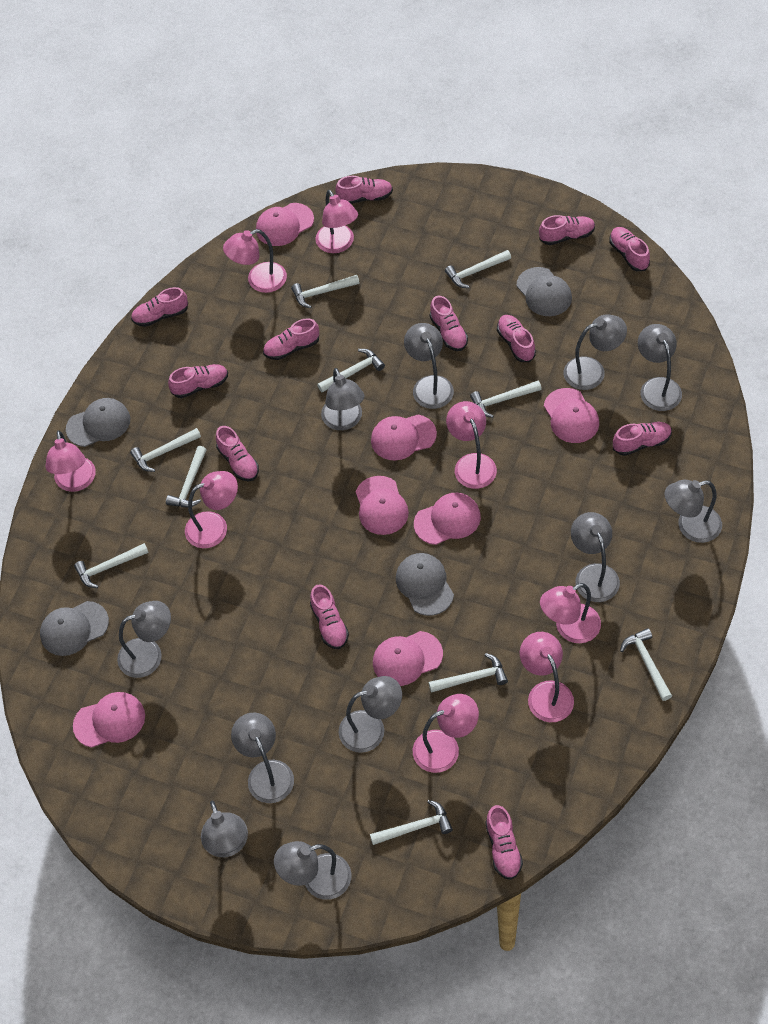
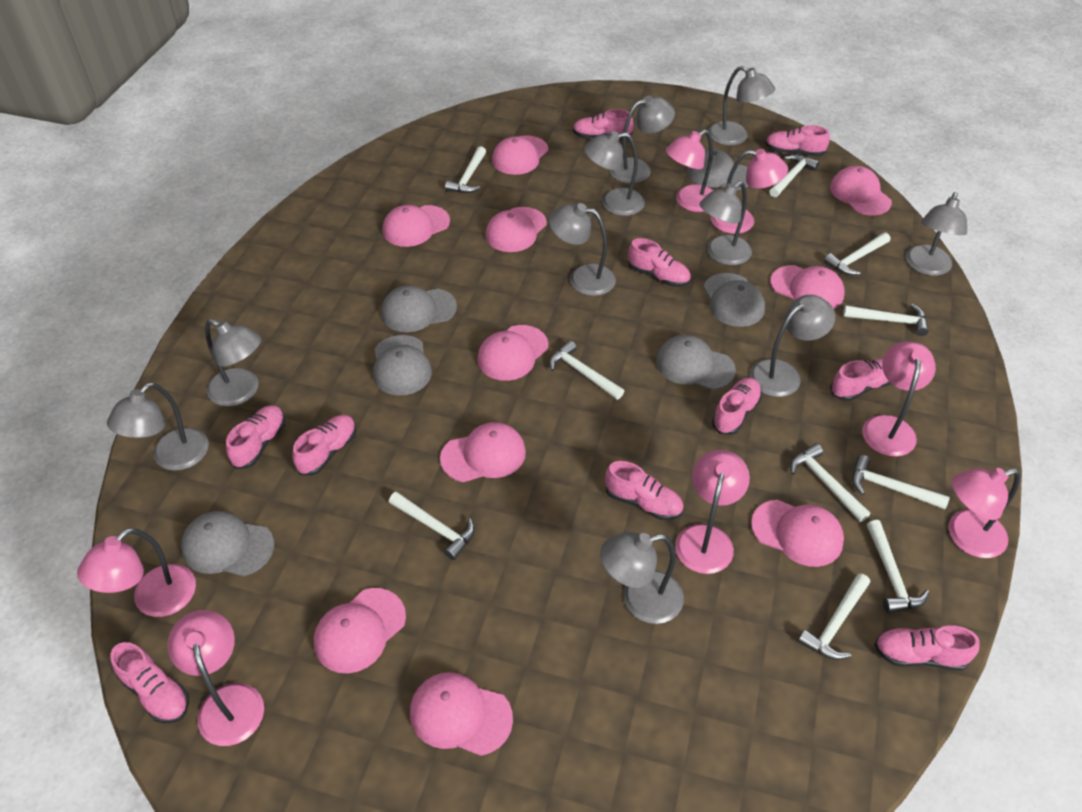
grey cap: [40,601,109,656] [66,398,130,447] [396,553,454,616] [517,267,572,316] = 4 -> [181,511,274,576] [373,335,432,396] [381,285,457,332] [656,335,736,390] [687,149,748,190] [703,273,765,327] = 6
grey lamp: [117,601,171,678] [201,801,248,857] [231,712,294,803] [274,841,352,900] [321,368,364,430] [339,676,402,753] [404,323,454,409] [564,314,627,390] [571,512,620,602] [638,324,682,411] [664,480,722,543] = 11 -> [107,382,209,471] [205,319,261,407] [549,203,616,296] [584,131,645,216] [600,532,684,624] [610,95,675,183] [699,181,752,265] [708,66,775,145] [750,295,835,397] [906,192,967,276] = 10
pink cap: [73,692,145,748] [256,203,314,246] [356,476,409,535] [371,415,437,460] [373,631,443,686] [414,493,481,545] [544,388,599,443] = 7 -> [314,588,406,673] [383,205,450,247] [410,672,513,756] [440,422,526,482] [477,325,548,381] [485,207,547,252] [492,135,548,175] [751,500,844,567] [770,265,845,309] [830,166,892,215] = 10
pink lamp: [45,431,96,492] [185,471,238,548] [223,229,287,293] [315,190,358,253] [413,694,479,773] [446,401,497,489] [520,632,574,722] [540,583,601,643] = 8 -> [77,528,196,617] [167,610,264,746] [666,130,713,212] [675,450,750,574] [711,149,788,234] [862,341,936,457] [949,468,1021,558] = 7
pink shoe: [131,287,188,327] [168,364,228,398] [216,426,259,481] [263,318,319,360] [310,584,349,649] [336,176,393,204] [430,295,468,351] [485,805,523,880] [497,315,536,362] [539,215,595,245] [609,227,650,271] [613,422,672,456] = 12 -> [110,642,189,723] [226,405,285,469] [292,415,356,476] [573,109,633,139] [605,461,684,520] [628,238,691,287] [712,378,762,435] [765,125,830,156] [830,359,891,401] [874,625,980,671] = 10

